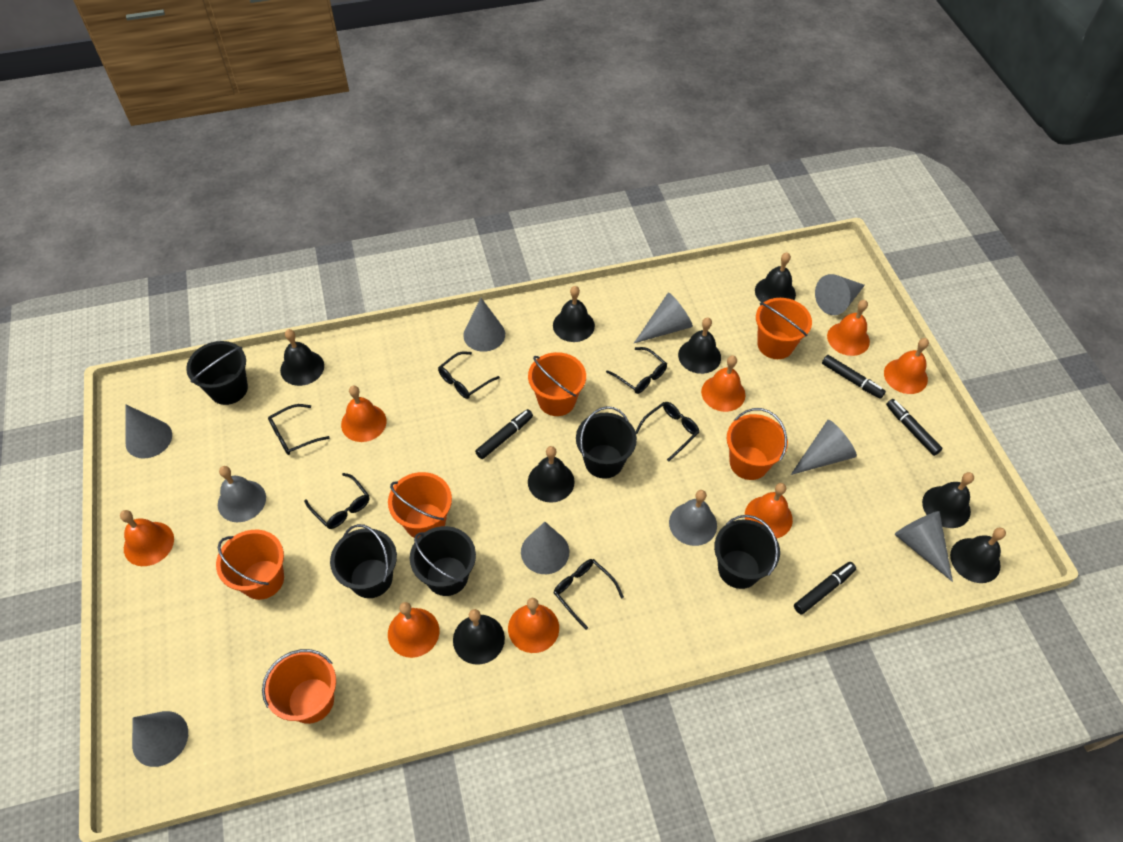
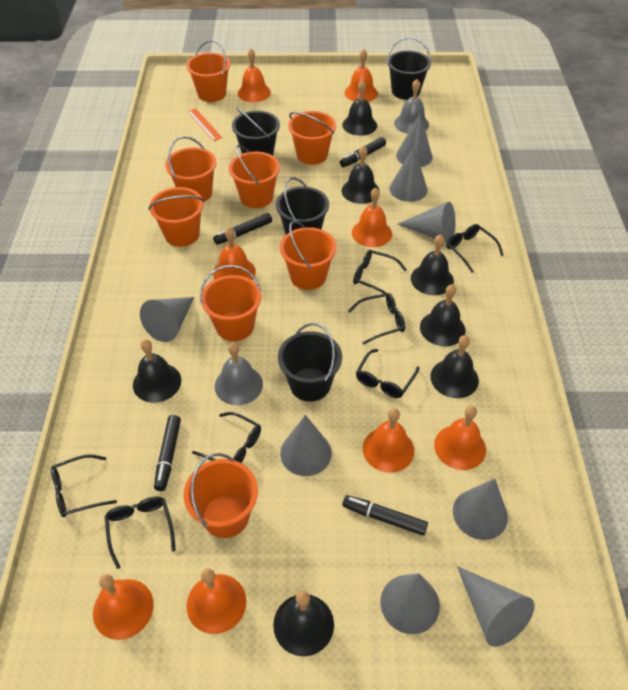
black bell: [280,329,324,386] [453,609,505,665] [528,446,575,503] [553,286,595,342] [678,317,721,374] [755,252,796,303] [922,472,974,528] [950,528,1006,583] = 8 -> [133,339,181,403] [273,591,334,656] [342,80,377,136] [342,146,380,204] [411,234,454,295] [420,284,465,346] [430,335,479,398] = 7
black bucket: [186,341,248,405] [330,524,397,598] [410,526,476,596] [576,406,637,479] [714,515,780,589] = 5 -> [232,107,280,156] [276,177,329,234] [278,323,342,402] [387,37,431,100] = 4
black glasses: [268,404,330,455] [304,473,369,529] [438,351,500,399] [554,559,624,630] [606,347,667,394] [635,402,699,462] = 6 -> [51,454,117,517] [105,496,176,569] [192,412,261,463] [348,293,405,345] [353,250,407,294] [356,349,419,398] [446,224,504,273] = 7
orange bucket: [216,530,284,600] [262,649,336,724] [388,472,452,538] [528,352,586,416] [727,408,788,480] [756,298,812,359] = 6 -> [149,187,204,247] [165,136,216,202] [184,453,258,538] [186,40,230,102] [200,265,261,341] [229,145,280,208] [280,221,336,290] [288,111,336,165] = 8
orange ruler: none = 0 -> [187,108,222,141] = 1

